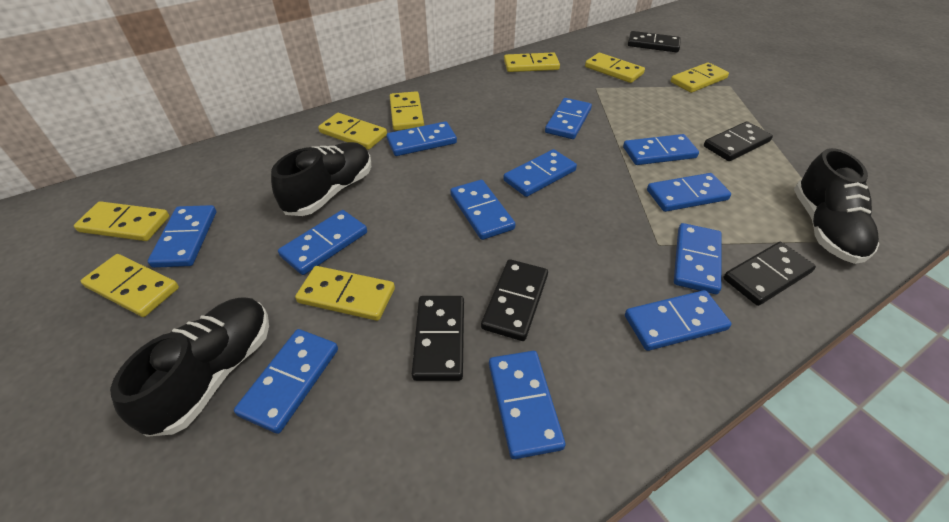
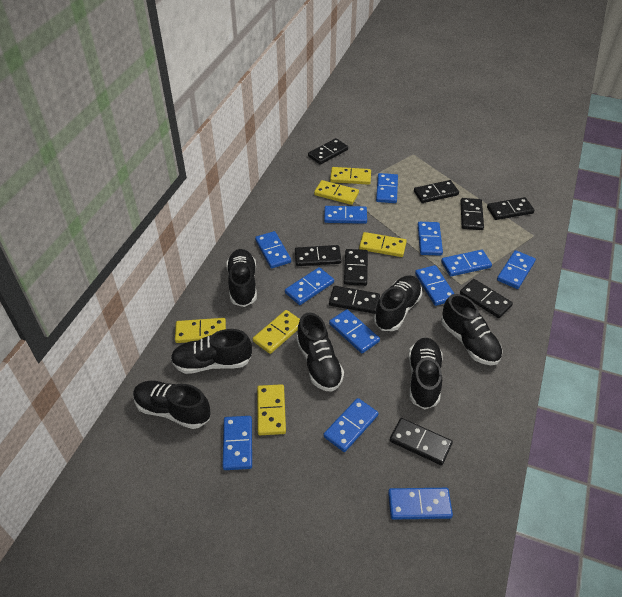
black domino: [412,296,464,381] [481,259,548,341] [628,31,681,53] [704,121,773,161] [724,242,816,306] = 5 -> [295,245,342,266] [308,138,348,165] [329,286,380,314] [344,249,368,286] [390,418,453,465] [414,180,459,203] [460,198,484,230] [460,279,513,318] [487,197,534,220] = 9
black shoe: [110,297,269,437] [271,142,371,216] [794,148,879,264] = 3 -> [133,381,211,429] [171,329,252,374] [226,249,257,307] [296,313,344,392] [374,275,422,331] [408,338,443,410] [441,294,503,365] = 7
yellow domino: [74,201,169,241] [81,254,179,317] [295,266,395,321] [318,113,387,150] [390,91,424,131] [504,52,560,72] [585,53,645,83] [671,62,729,93] = 8 -> [175,318,226,343] [253,310,300,354] [257,384,286,435] [314,180,359,205] [330,167,371,185] [359,232,407,257] = 6

